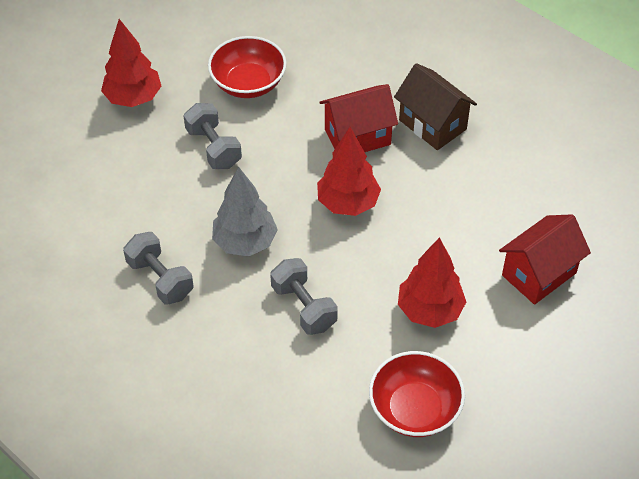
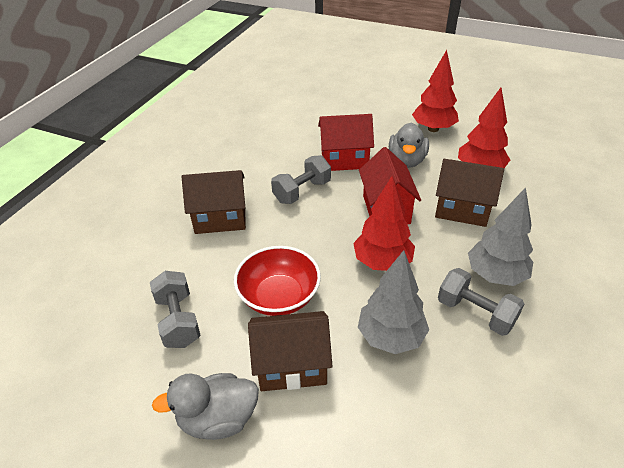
brown house: [394,63,477,150] = 1 -> [182,170,246,234] [248,311,333,391] [435,159,504,227] = 3
grey duck: none = 0 -> [152,373,259,440] [389,123,429,168] = 2
grey tree: [212,167,278,256] = 1 -> [358,250,429,354] [468,187,533,286] = 2
red bowl: [208,36,287,98] [369,351,465,437] = 2 -> [234,246,321,316] = 1

